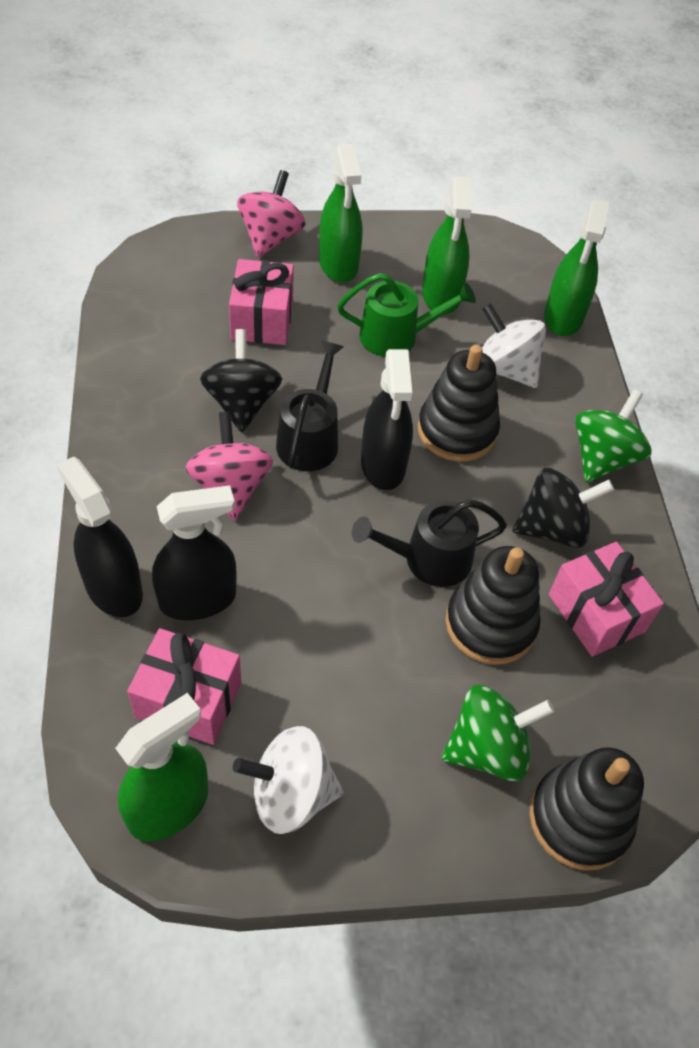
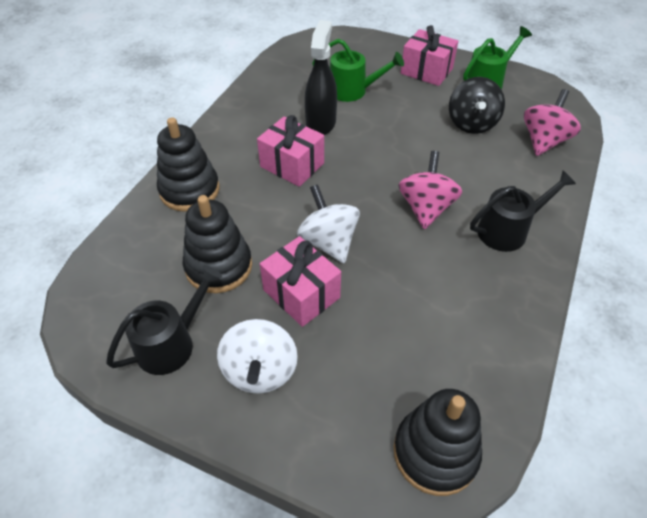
black spinning top: [200,329,282,432] [512,468,614,548] = 2 -> [449,77,505,134] = 1
black spray bottle: [57,457,143,617] [152,485,237,620] [361,349,413,490] = 3 -> [305,20,337,135] = 1
green spinning top: [441,685,555,781] [575,389,652,483] = 2 -> none = 0
green spray bottle: [115,693,208,842] [319,144,362,283] [422,176,472,314] [544,199,609,336] = 4 -> none = 0
green watering can: [337,273,476,357] = 1 -> [312,39,404,102] [463,26,532,90] = 2

